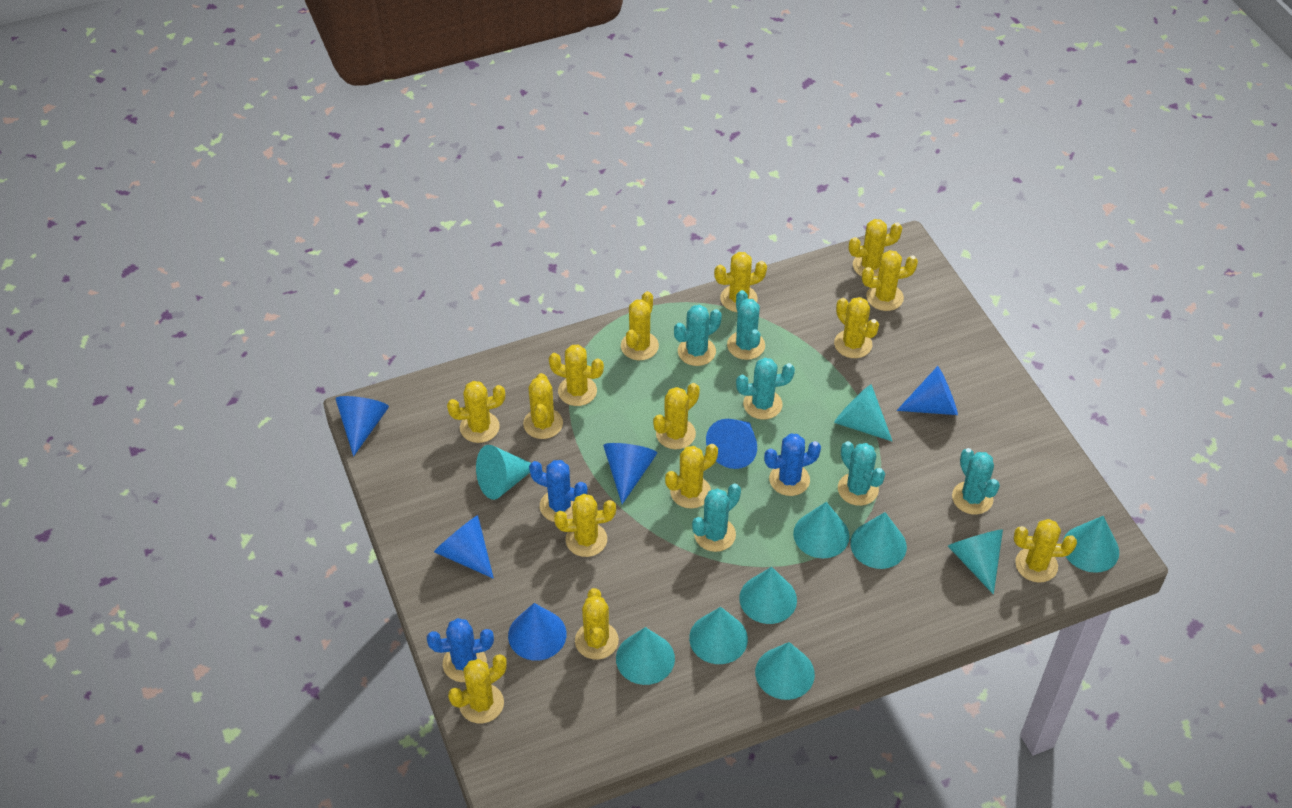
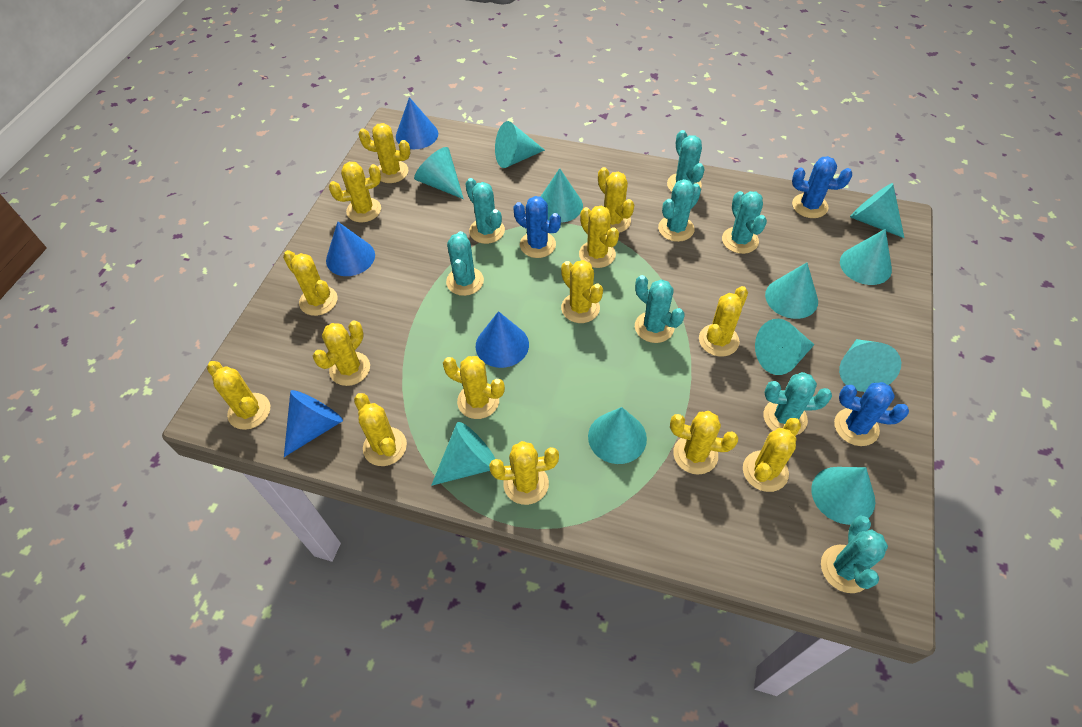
blue cone: [335,396,389,456] [434,515,494,579] [508,603,567,661] [603,443,657,504] [706,419,757,469] [897,366,958,415] = 6 -> [284,390,343,457] [326,222,375,276] [396,97,438,149] [476,311,529,368] = 4
turquoise cactus: [674,305,722,366] [692,483,741,552] [727,290,765,360] [736,358,795,419] [838,441,885,506] [952,448,1000,515] = 6 -> [446,231,484,296] [465,178,505,244] [635,275,685,343] [658,179,701,242] [667,130,705,192] [722,191,767,254] [764,372,832,435] [821,515,888,593] = 8
turquoise cone: [476,445,531,500] [616,627,675,685] [689,607,748,664] [739,567,797,624] [755,642,815,700] [793,502,849,559] [834,384,893,442] [850,512,907,569] [948,529,1003,594] [1063,516,1119,573] = 10 -> [414,147,464,199] [431,422,495,486] [495,121,545,168] [540,168,583,223] [588,407,647,464] [755,319,815,375] [765,263,818,319] [811,467,875,525] [839,339,901,392] [840,229,892,285] [850,183,904,238] = 11

